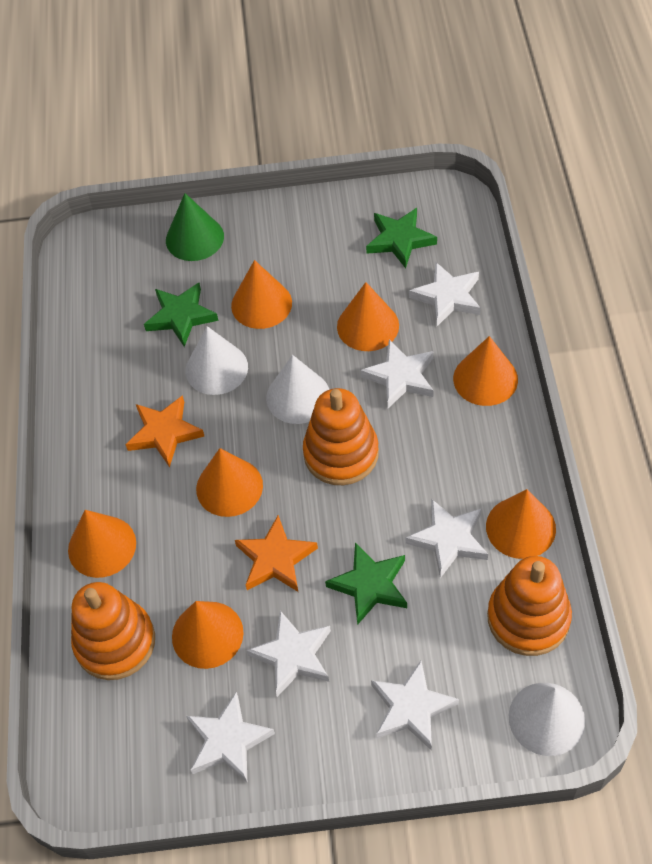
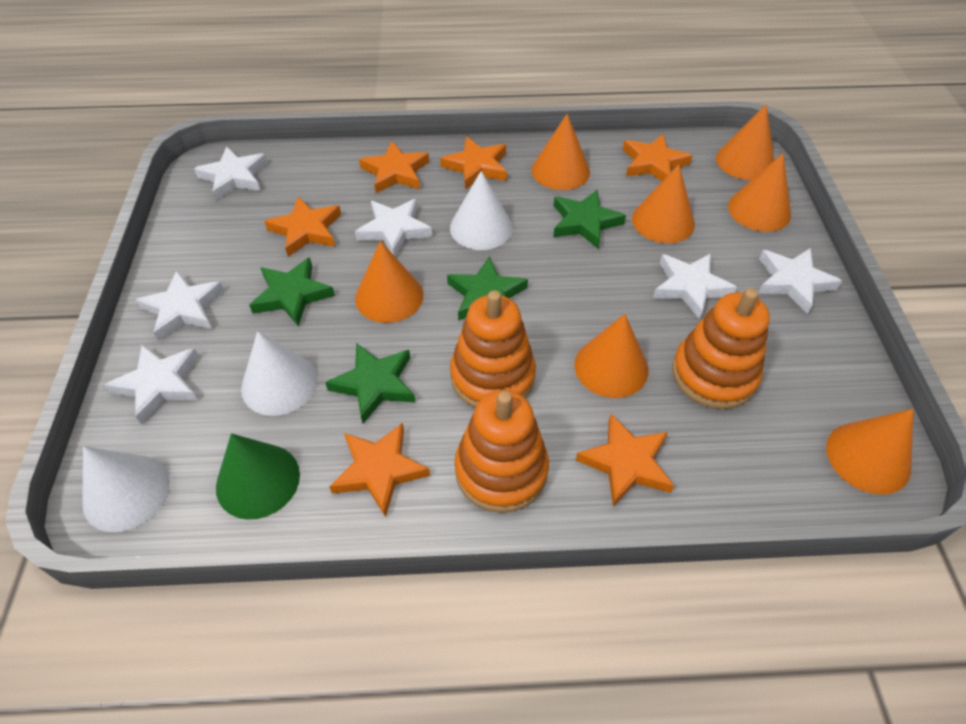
green star: [144,283,218,347] [325,543,407,625] [366,208,437,268] = 3 -> [249,257,335,326] [325,343,415,423] [447,256,528,321] [553,190,626,249] = 4
orange star: [125,395,204,467] [235,515,318,592] = 2 -> [264,197,341,257] [329,423,430,517] [359,141,429,193] [440,137,507,189] [576,414,674,506] [623,134,693,181] = 6

